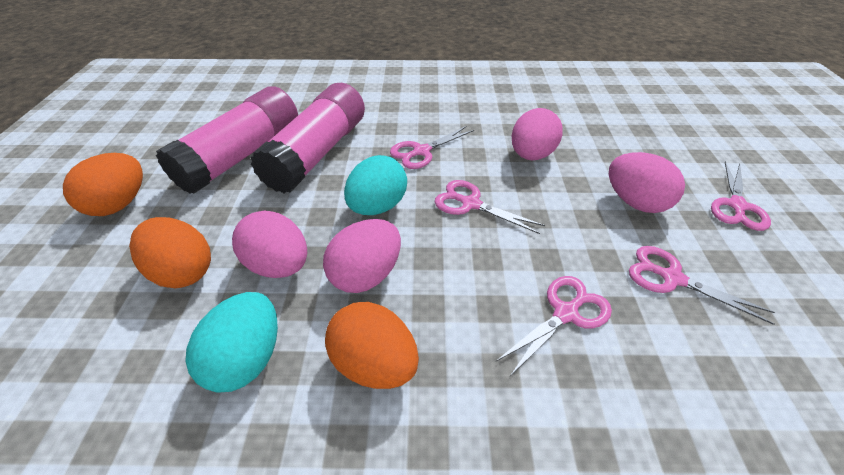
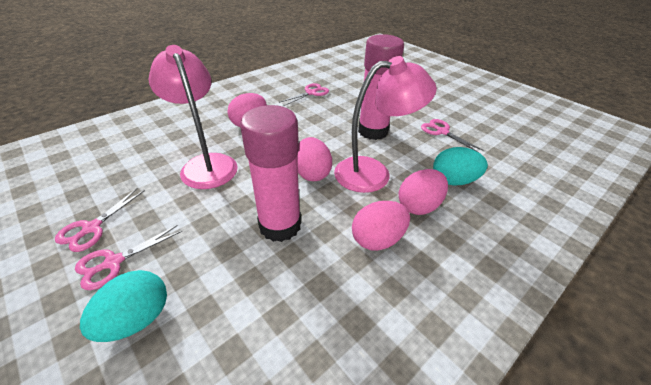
orange egg: [63,153,143,216] [129,217,211,288] [325,302,419,389] = 3 -> none = 0
pink lamp: none = 0 -> [149,45,238,189] [334,56,437,193] = 2
pink scissors: [390,126,474,169] [435,180,545,234] [496,276,612,376] [629,246,775,325] [711,161,771,231] = 5 -> [55,188,145,252] [75,225,182,290] [279,83,329,106] [421,119,484,152] = 4

